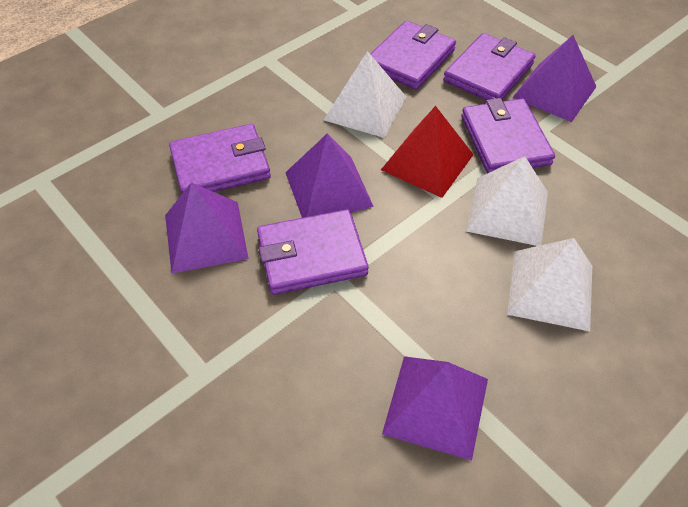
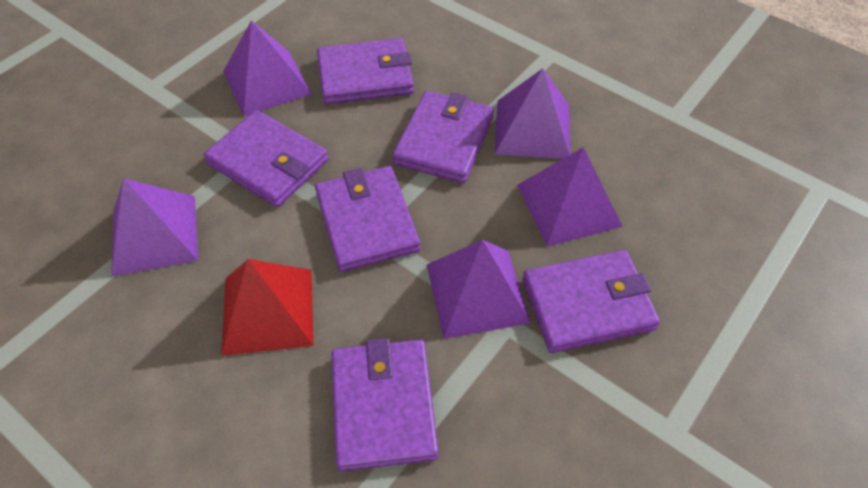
purple pyramid: [165,182,249,274] [285,134,374,218] [382,356,488,461] [512,35,596,122] = 4 -> [111,178,198,277] [223,21,312,116] [427,240,531,339] [495,68,571,159] [517,147,623,246] = 5
purple wallet: [169,124,271,194] [257,209,369,295] [371,20,456,90] [443,33,536,100] [462,98,555,173] = 5 -> [204,110,328,207] [315,166,420,272] [317,38,414,104] [331,338,439,471] [392,91,494,183] [523,250,660,353] = 6
white pyramid: [324,51,406,138] [467,156,548,246] [507,238,592,331] = 3 -> none = 0

